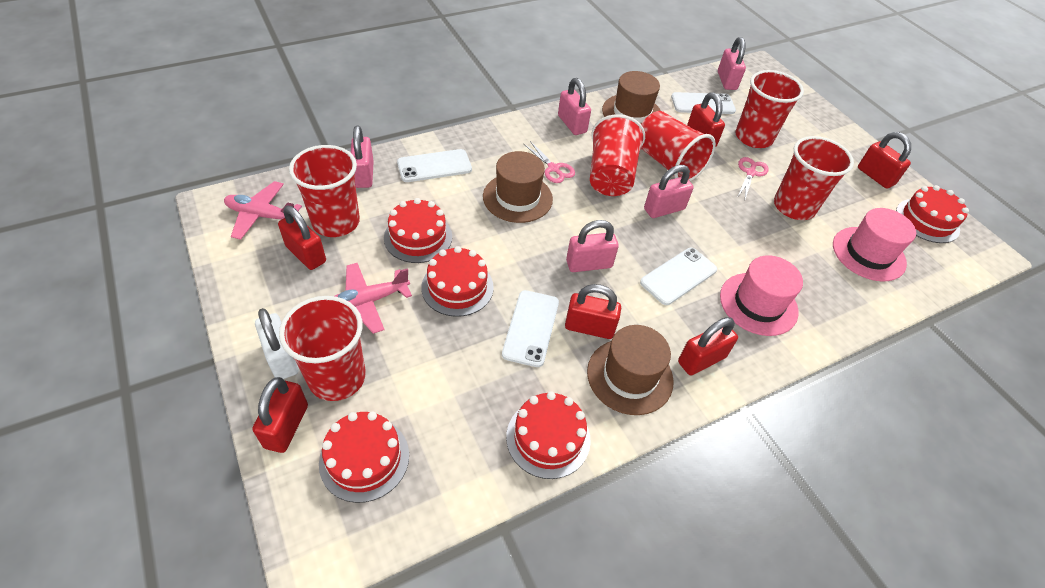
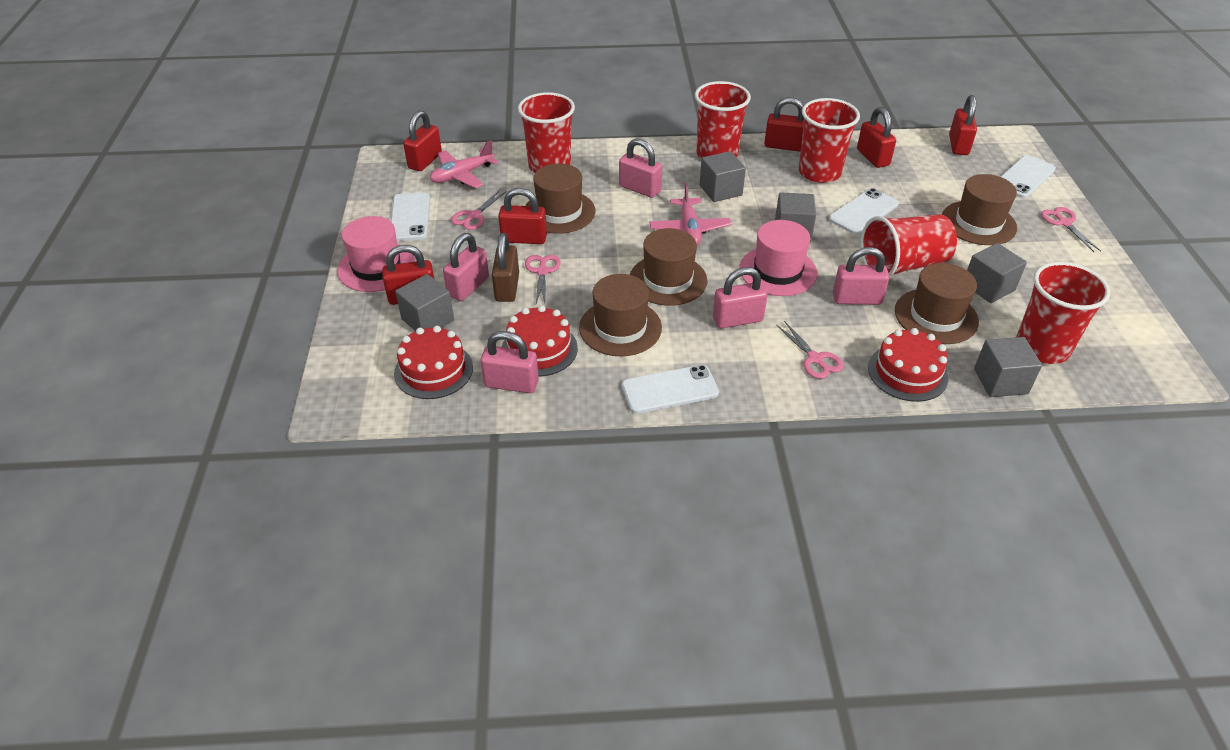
brown hat: [483,151,553,223] [587,325,674,415] [602,71,661,124] = 3 -> [526,164,595,234] [579,274,662,357] [630,228,707,306] [895,263,979,344] [942,174,1017,245] = 5
brown padlock: none = 0 -> [492,233,519,302] = 1
grey cube: none = 0 -> [395,274,454,331] [700,151,746,202] [775,192,816,242] [967,243,1027,303] [974,337,1042,397] = 5
pink scissors: [524,141,575,183] [738,157,769,199] = 2 -> [451,190,507,230] [525,255,561,304] [776,321,844,379] [1041,207,1101,252] = 4
red cake: [319,411,409,503] [384,198,452,263] [421,246,494,317] [506,391,591,479] [896,185,969,243] = 5 -> [394,326,473,399] [502,305,578,377] [868,328,948,402] = 3
red cup: [279,296,366,401] [289,145,360,237] [590,114,645,196] [641,111,716,181] [735,70,804,148] [774,136,854,220] = 6 -> [518,92,575,173] [695,81,751,159] [799,98,860,183] [860,214,957,278] [1016,262,1110,364] = 5
white padlock: [255,308,299,379] = 1 -> none = 0

